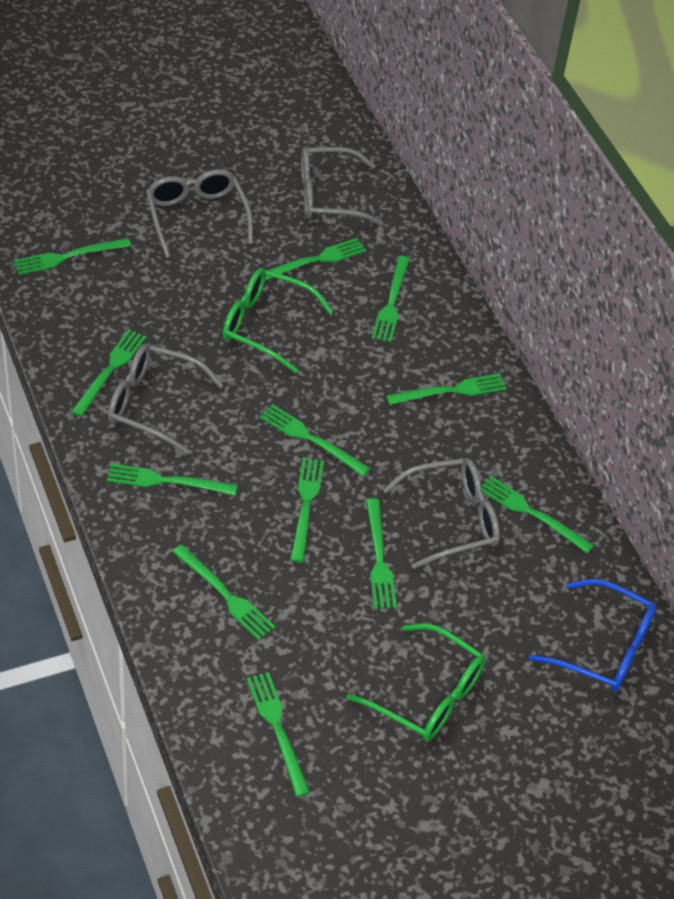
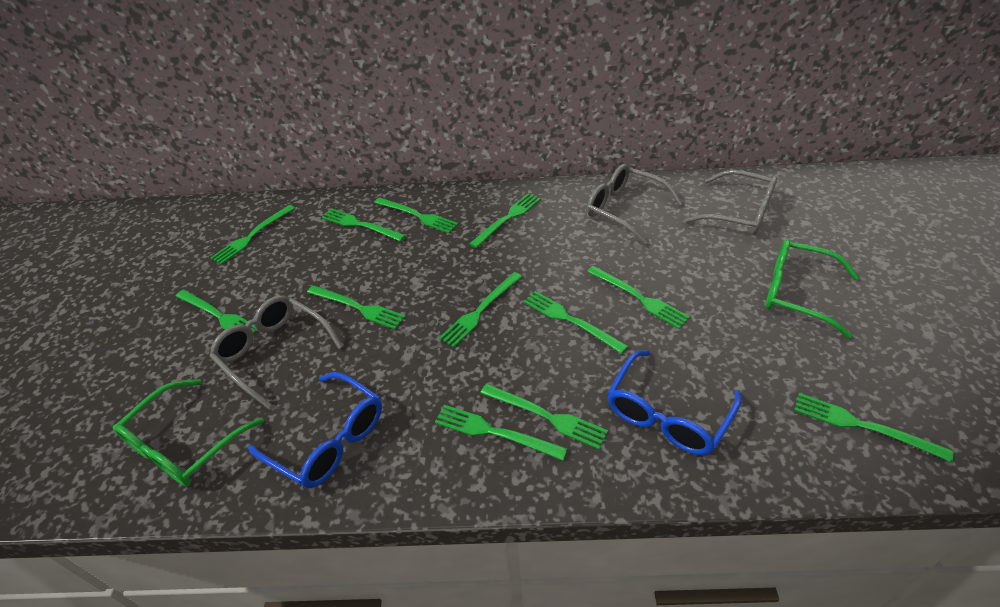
blue glasses: [529,579,656,692] = 1 -> [248,372,382,488] [607,350,742,455] = 2
grey glasses: [108,344,223,454] [146,169,253,258] [301,147,383,226] [383,458,500,569] = 4 -> [209,295,343,409] [587,164,683,245] [684,170,777,235] = 3

